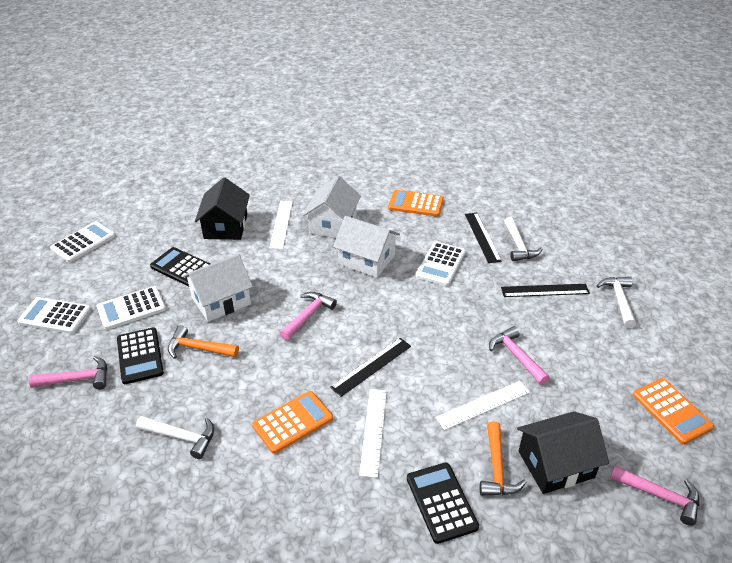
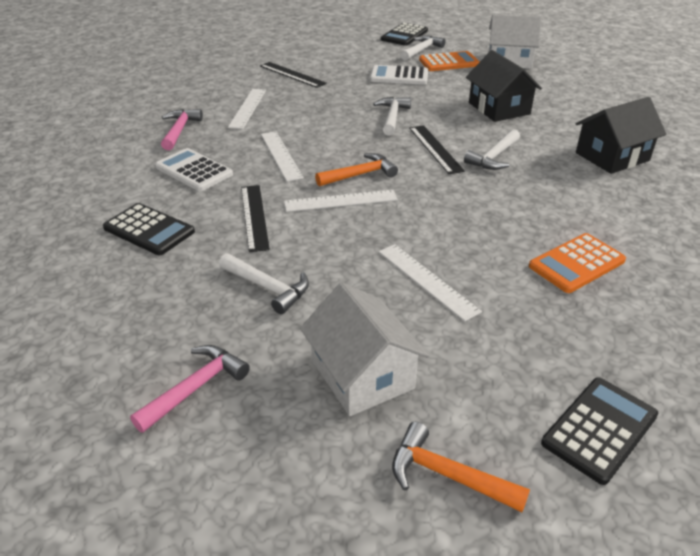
orange calculator: [252,391,333,454] [388,190,444,217] [633,378,714,445] = 3 -> [419,51,480,71] [529,233,626,293] = 2
pink hammer: [29,356,107,389] [280,292,337,340] [489,326,550,385] [610,465,699,526] = 4 -> [130,345,250,433] [161,109,203,150] = 2
white calculator: [17,297,91,334] [50,221,115,263] [97,286,166,330] [416,242,466,286] = 4 -> [155,148,233,191] [370,65,428,85] = 2
white hammer: [136,416,214,459] [504,217,542,261] [597,277,636,328] = 3 -> [219,253,309,314] [373,97,411,136] [401,36,446,61] [464,129,520,170] = 4
white house: [183,254,253,322] [303,176,361,238] [333,216,400,278] = 3 -> [300,283,429,416] [489,15,541,69] = 2
white ruler: [270,201,293,249] [359,389,387,478] [436,381,530,430] = 3 -> [228,89,266,129] [261,131,304,182] [284,190,398,212] [379,244,482,321] = 4

